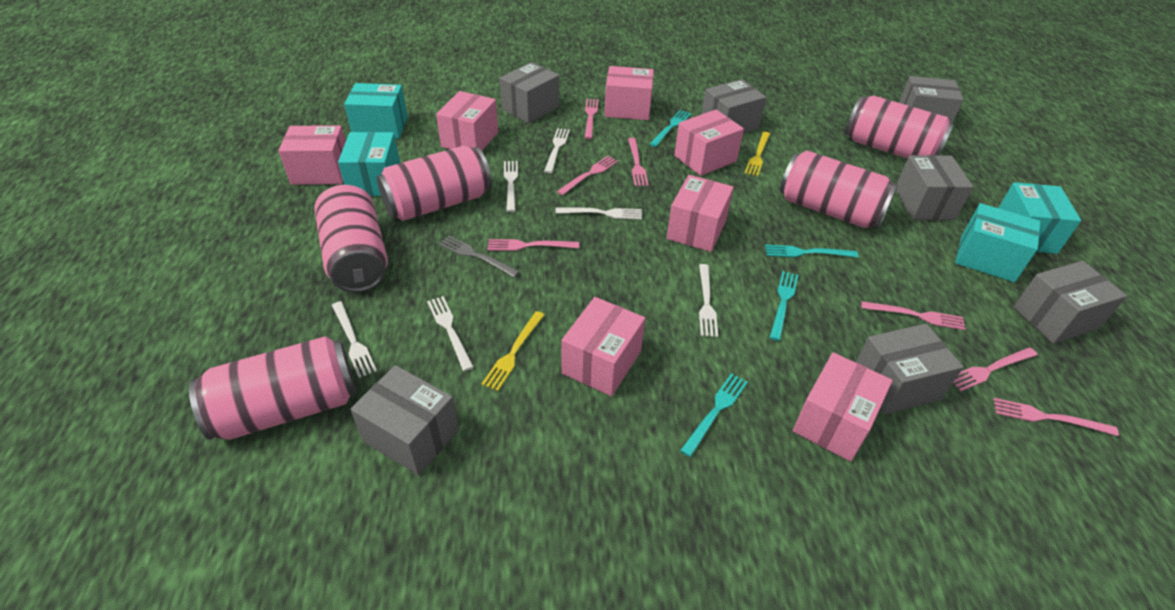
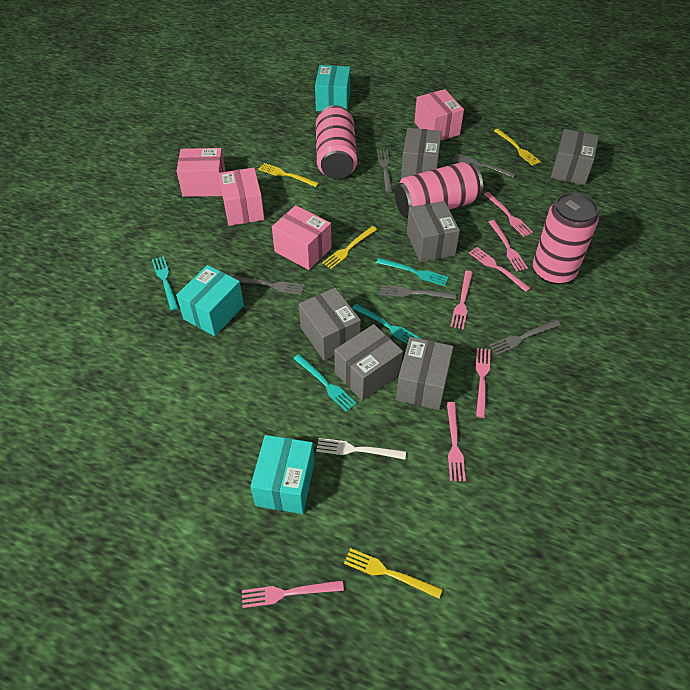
grey box: [350,365,459,476] [500,62,559,124] [701,79,766,134] [856,324,963,415] [896,155,973,220] [899,76,964,124] [1013,261,1127,344] = 7 -> [299,288,361,361] [334,324,403,401] [396,337,453,410] [401,128,442,178] [407,201,460,262] [551,129,599,185] = 6
grey fork: [439,236,520,278] = 1 -> [231,276,304,295] [377,150,392,192] [380,285,456,299] [452,154,515,178] [489,320,561,355] = 5
pink box: [278,125,346,185] [436,91,499,151] [562,297,645,396] [604,66,654,120] [667,175,734,252] [674,109,744,176] [793,352,892,462] = 7 -> [176,148,226,197] [219,168,264,226] [272,205,332,270] [414,89,464,140] = 4
pink can: [189,336,356,440] [314,185,388,292] [377,146,492,221] [780,150,898,228] [845,96,954,159] = 5 -> [316,105,357,179] [395,162,483,217] [533,192,599,285] = 3
turquoise box: [338,132,400,196] [344,83,408,139] [955,203,1041,282] [998,182,1081,254] = 4 -> [176,265,244,336] [250,435,315,514] [315,65,350,111] = 3
white fork: [332,301,377,378] [427,296,474,371] [504,161,518,212] [544,128,570,173] [555,208,642,219] [699,264,718,337] = 6 -> [316,438,406,460] = 1
yellow fork: [482,311,544,391] [745,132,770,176] = 2 -> [258,163,319,187] [322,226,377,269] [344,548,442,599] [494,129,541,166] = 4

